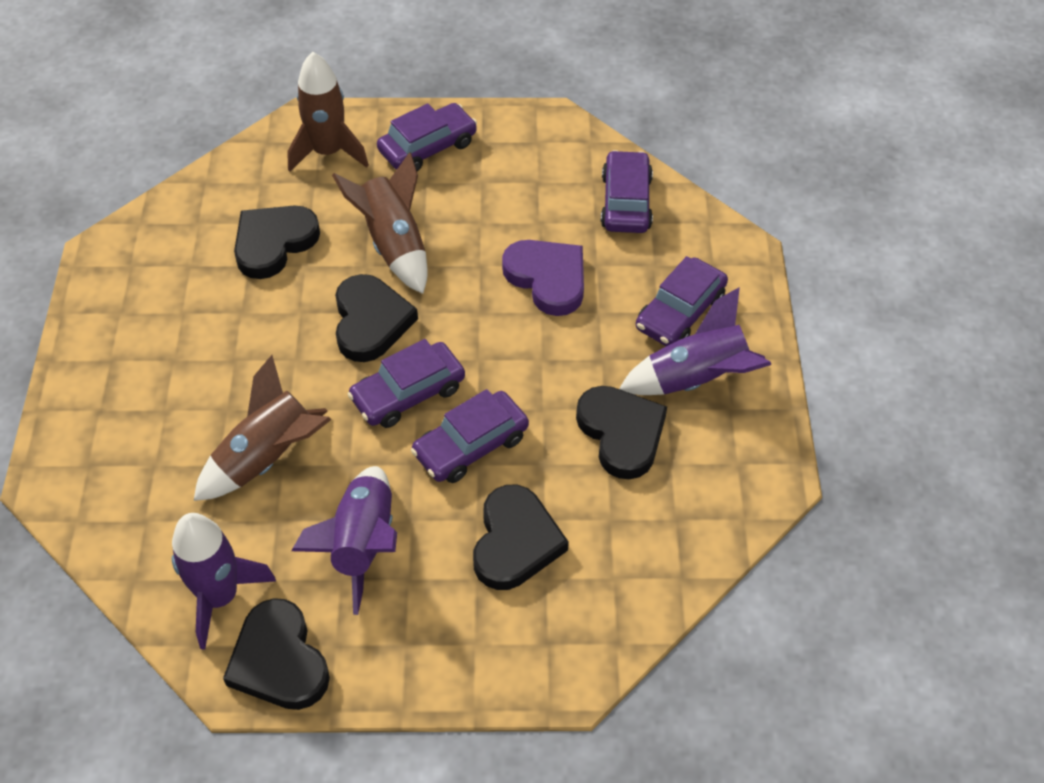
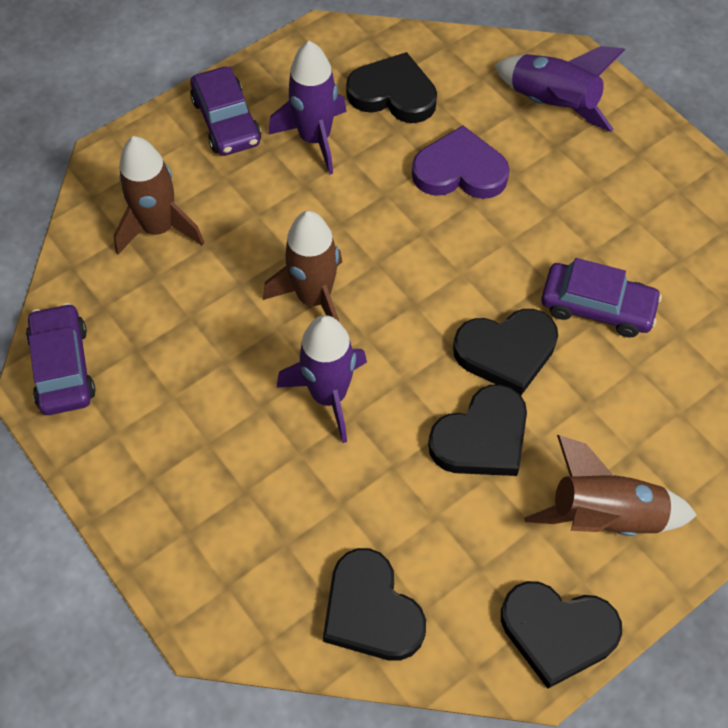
purple car: [348,339,465,428] [377,103,477,171] [411,389,529,483] [601,150,653,233] [636,256,728,346] = 5 -> [26,303,96,415] [190,66,261,156] [541,258,662,337] = 3

